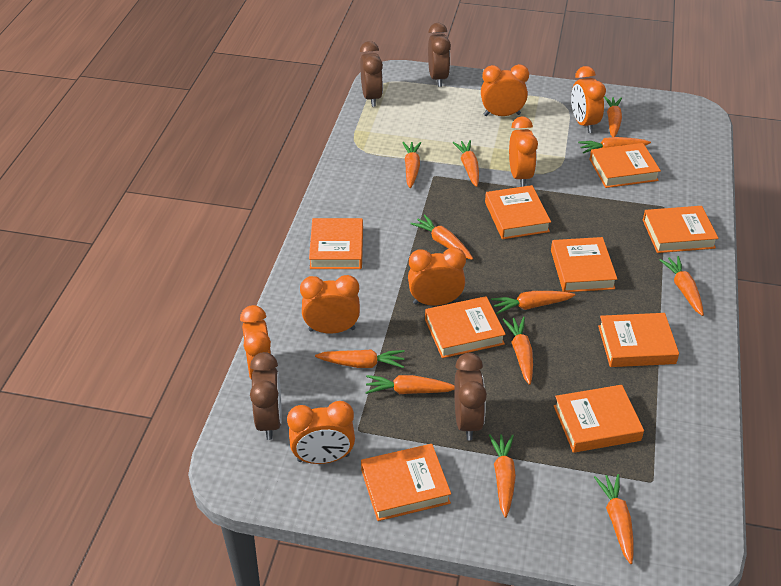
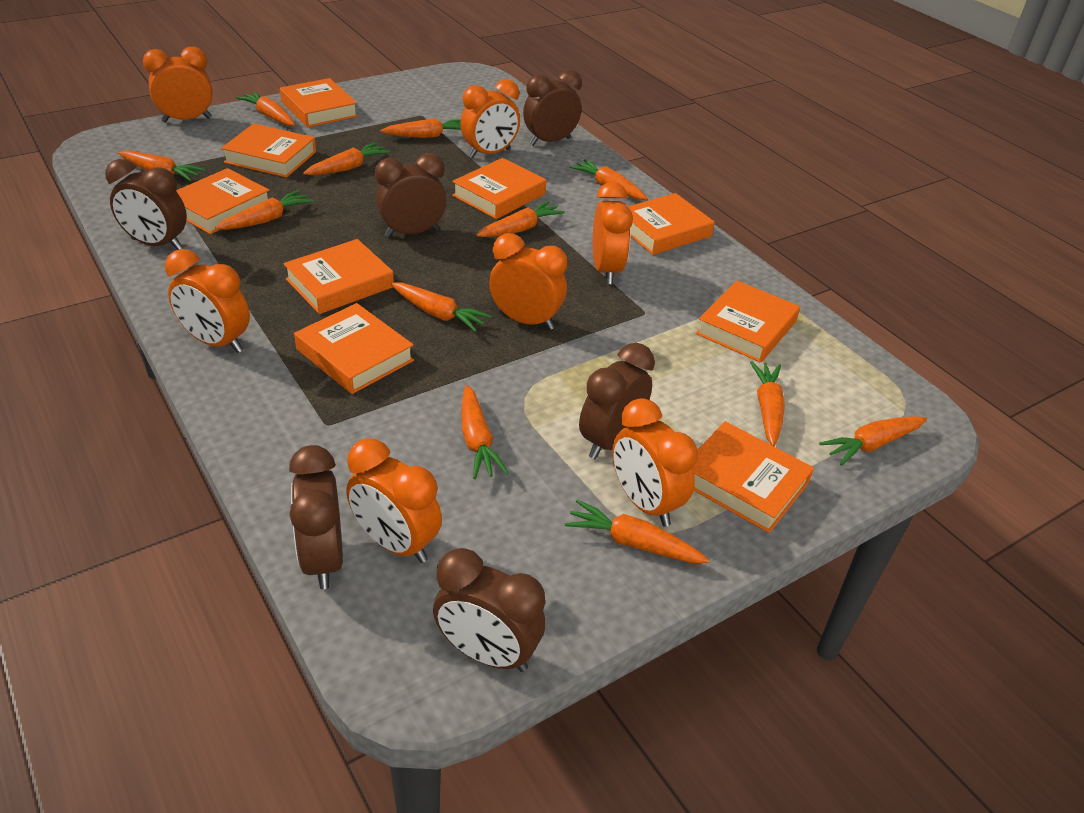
brown clock: [250,352,282,440] [360,41,383,107] [428,23,451,87] [454,353,487,441] = 4 -> [105,159,187,250] [289,445,343,589] [375,153,446,237] [433,548,545,672] [523,70,582,146] [579,343,655,459] = 6

